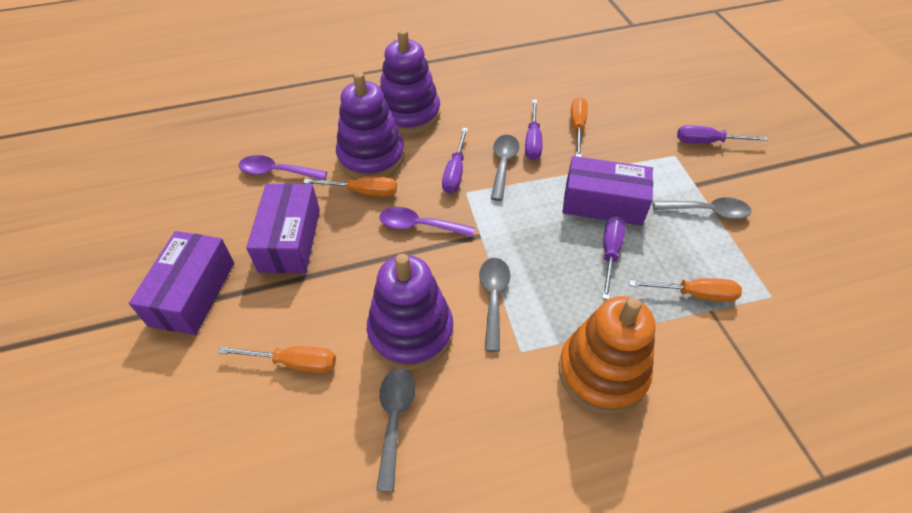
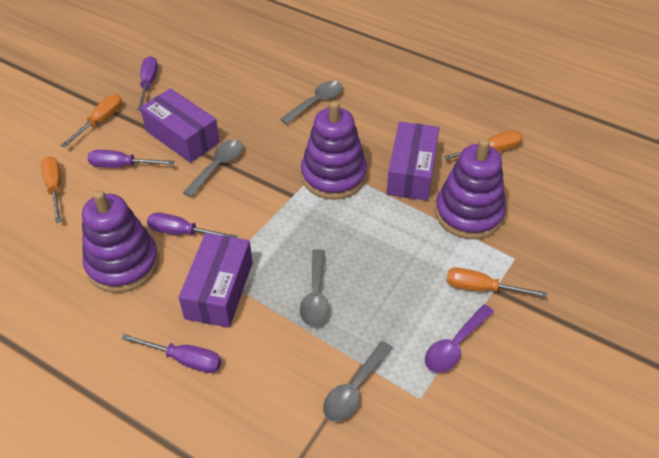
orange stacking toy: [559,296,656,414] = 1 -> none = 0
purple spoon: [238,155,327,180] [380,207,475,237] = 2 -> [425,304,494,373] = 1

